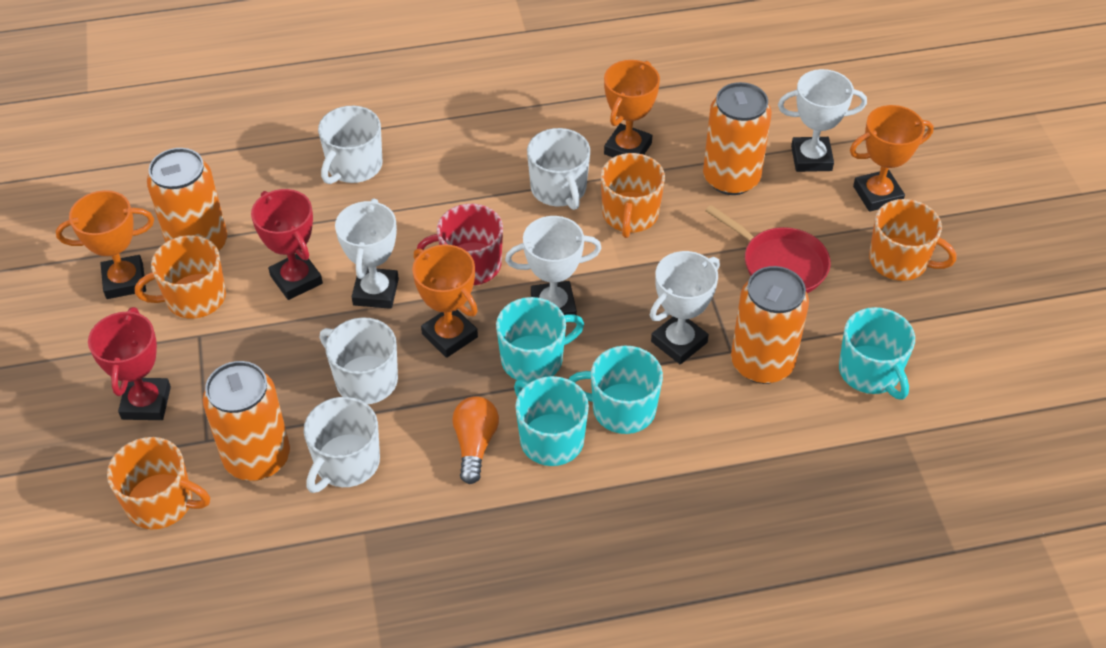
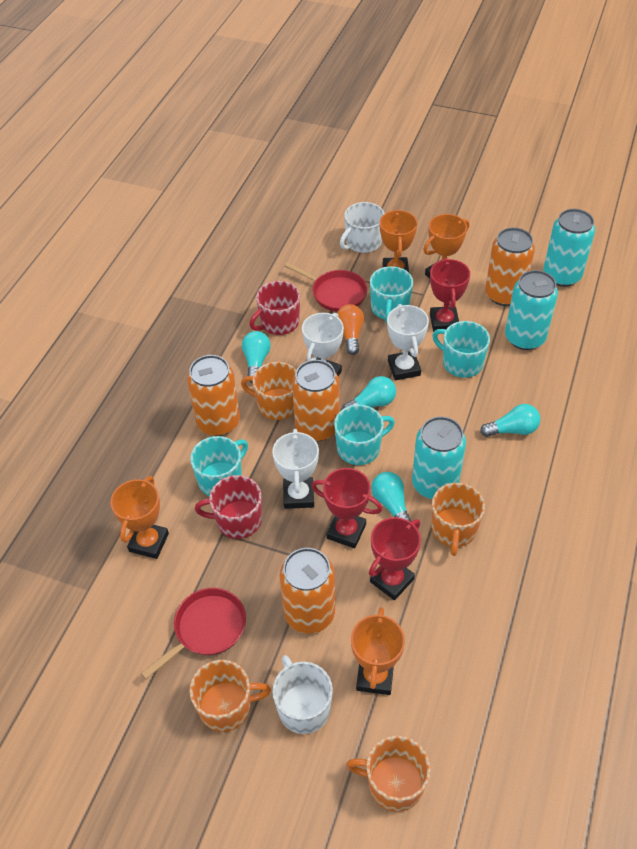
red mug: [417,204,503,285] = 1 -> [195,475,262,539] [249,281,300,335] = 2
red pan: [705,205,831,293] = 1 -> [141,588,246,679] [285,262,367,312] = 2
red trophy: [88,307,171,420] [251,189,323,300] = 2 -> [312,468,383,549] [369,517,421,600] [430,258,470,332] = 3
turquoise can: none = 0 -> [412,416,466,499] [505,270,558,350] [543,209,595,287] = 3
turquoise light bulb: none = 0 -> [242,331,271,383] [342,376,396,410] [371,472,411,522] [480,404,540,437] = 4
white mug: [304,397,380,493] [318,106,382,184] [319,317,398,404] [527,128,590,210] = 4 -> [272,655,333,734] [340,202,385,253] = 2
white trophy: [335,199,399,309] [505,216,602,315] [650,251,720,364] [778,69,867,172] = 4 -> [272,429,319,509] [302,313,344,376] [387,304,429,380] = 3

